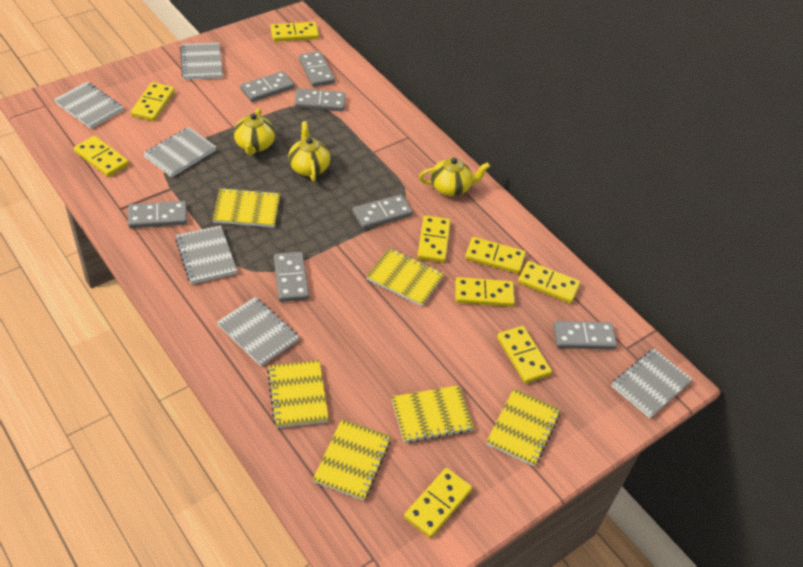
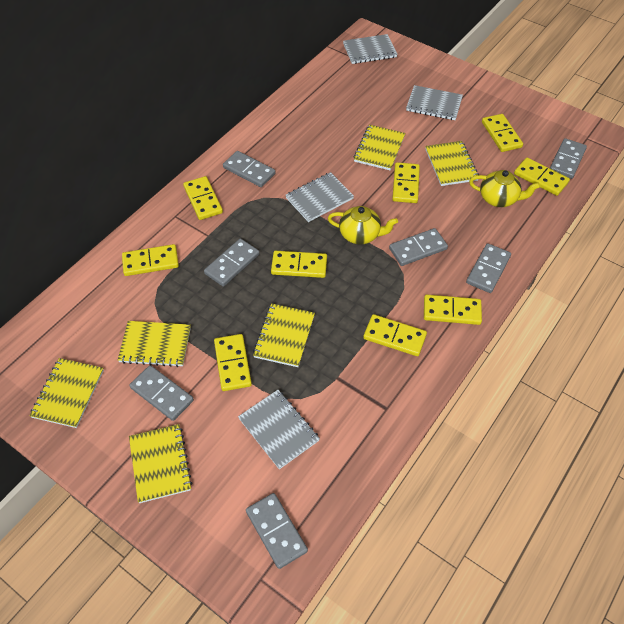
grey notebook: [54,82,123,129] [143,127,217,177] [175,226,237,284] [180,43,223,80] [217,297,299,366] [612,349,693,418] = 6 -> [238,390,320,469] [285,172,354,222] [343,34,398,64] [406,85,463,120] = 4
yellow teapot: [234,108,275,155] [288,121,330,182] [419,158,490,196] = 3 -> [328,206,398,244] [469,170,540,207] = 2

